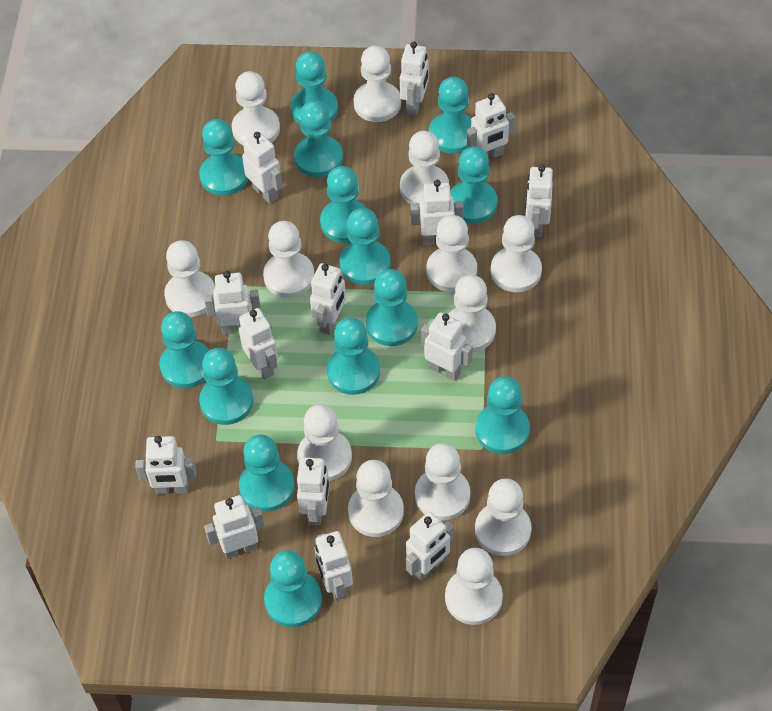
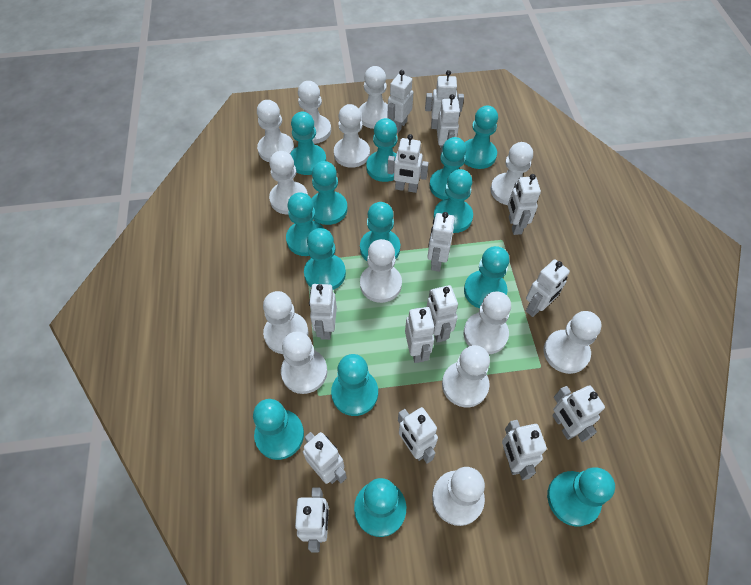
white robot: [135,436,196,494] [204,271,261,335] [204,495,265,559] [239,308,278,380] [242,132,283,204] [297,457,330,526] [310,263,346,335] [315,531,353,601] [400,41,428,116] [406,512,454,581] [411,180,463,245] [421,312,472,381] [467,93,515,158] [525,165,553,237] = 14 -> [295,487,329,552] [303,432,347,484] [309,284,337,340] [387,134,429,193] [388,70,413,134] [398,407,438,464] [405,307,435,363] [425,70,464,129] [427,212,455,272] [427,285,458,343] [437,94,460,153] [502,420,547,480] [508,174,541,235] [526,260,570,317] [552,386,605,442] = 15

